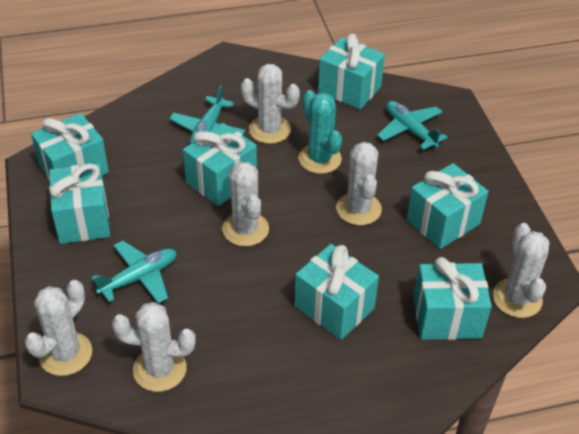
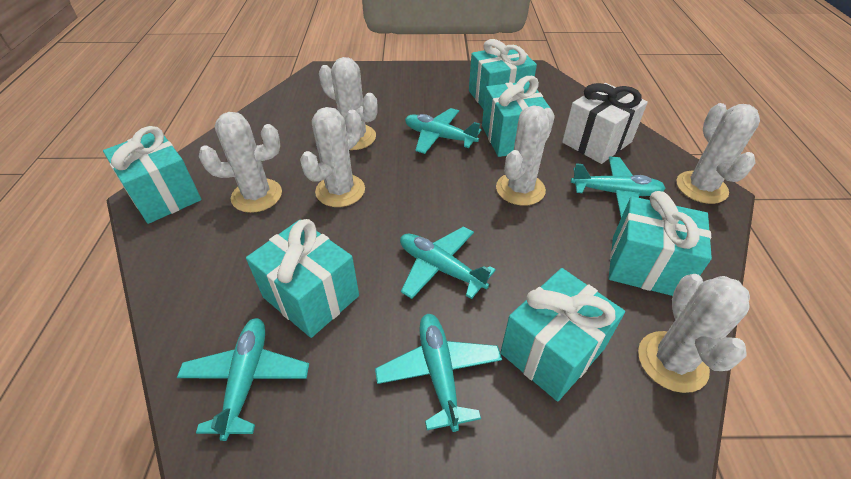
turquoise cactus: [298,90,342,174] = 1 -> none = 0
turquoise gift: [31,113,109,182] [49,163,110,244] [183,123,257,206] [294,244,379,340] [318,34,385,109] [406,163,488,249] [414,257,492,340] = 7 -> [103,126,201,224] [246,219,359,338] [469,39,537,109] [482,76,551,157] [500,268,625,401] [609,191,712,296] = 6
turquoise plane: [91,241,176,304] [169,85,245,144] [377,101,447,150] = 3 -> [177,318,309,441] [375,314,502,432] [400,226,496,299] [405,108,482,154] [571,157,666,217] = 5
white gift: none = 0 -> [562,83,648,164] = 1

